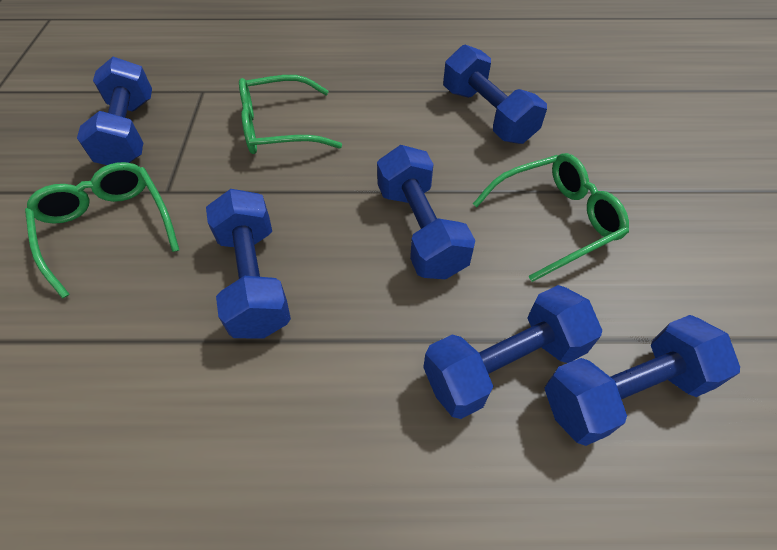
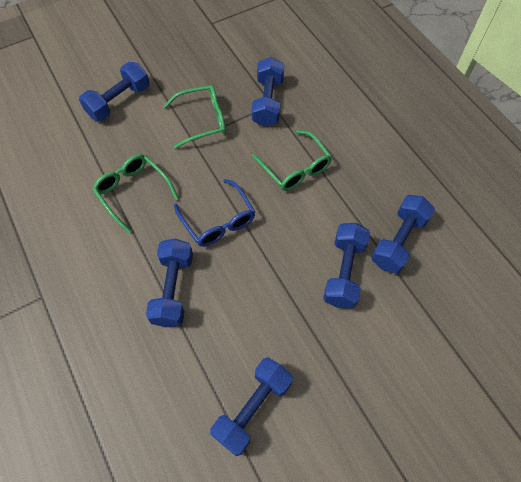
blue glasses: none = 0 -> [174,179,255,247] = 1

